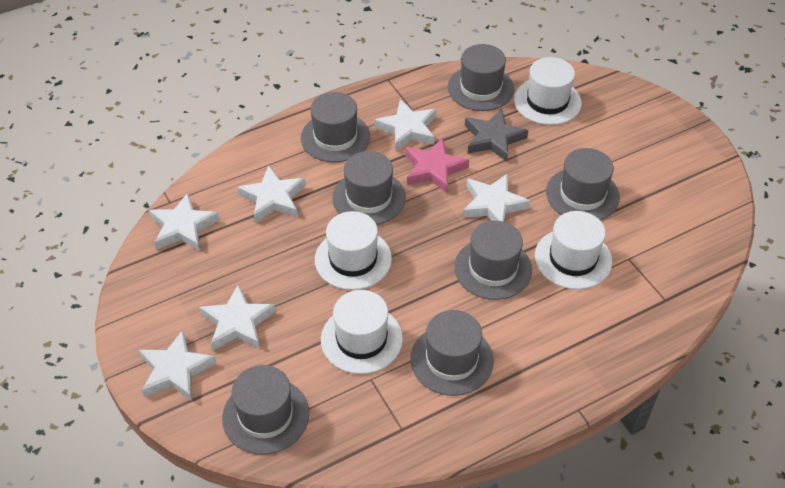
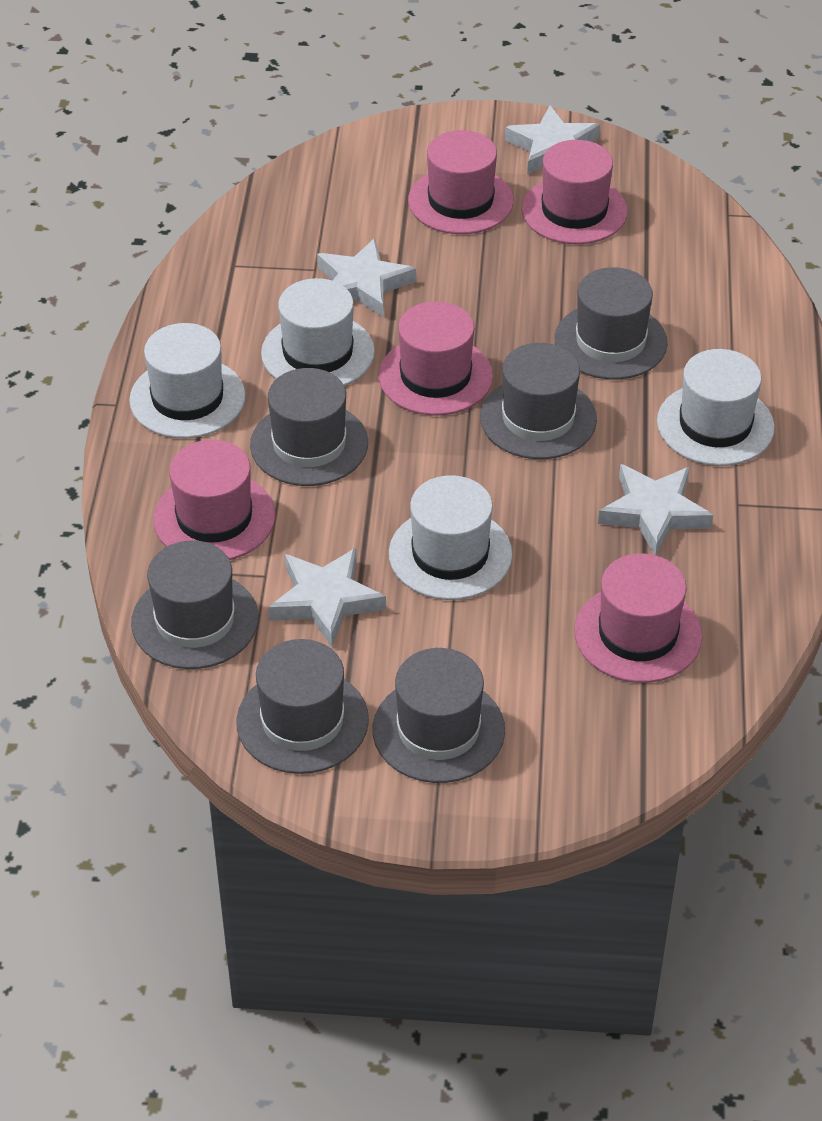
grey hat: [222,365,309,455] [301,92,370,162] [332,151,406,225] [410,310,494,396] [448,44,514,111] [454,220,532,300] [546,148,620,220] = 7 -> [131,540,259,669] [236,639,369,774] [250,368,368,486] [373,648,505,783] [480,343,597,459] [554,267,668,379] = 6
grey star: [465,109,528,162] = 1 -> none = 0
pink hat: none = 0 -> [153,440,275,560] [378,301,493,416] [408,130,514,234] [522,140,628,244] [574,553,703,683] = 5
pink star: [405,138,469,193] = 1 -> none = 0
white star: [139,330,217,401] [149,193,219,251] [199,284,276,351] [237,165,306,223] [374,99,437,152] [462,173,530,222] = 6 -> [268,548,386,647] [317,238,416,317] [505,106,600,174] [598,464,713,555] = 4

